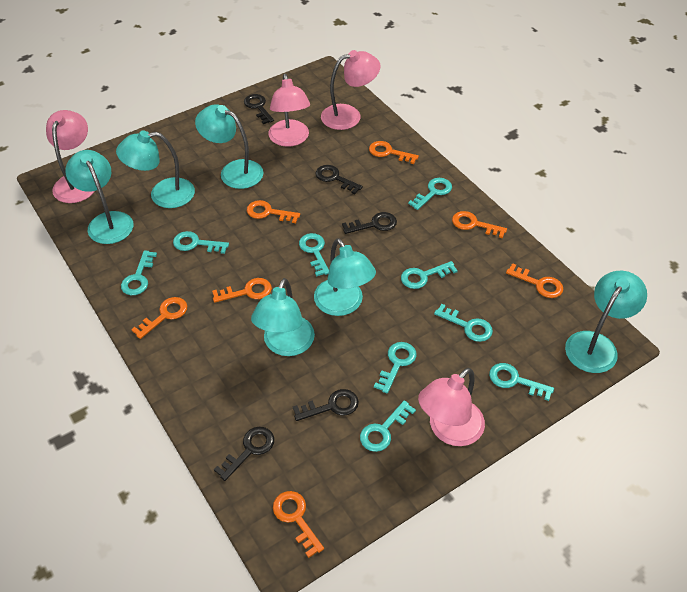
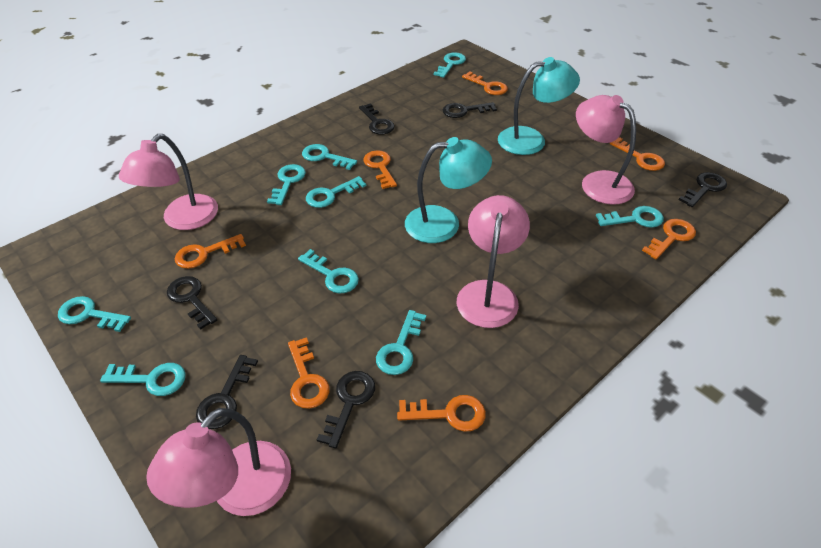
black key: [214,427,274,481] [244,94,274,124] [293,389,359,421] [315,165,363,194] [342,212,397,234] = 5 -> [167,276,217,330] [196,355,258,429] [317,371,375,448] [359,103,395,135] [443,102,497,118] [679,172,727,207] = 6
turquoise lamp: [65,150,133,244] [116,131,195,208] [195,104,263,189] [251,278,315,356] [314,238,376,316] [565,271,647,373] = 6 -> [405,137,492,243] [498,57,580,155] = 2

